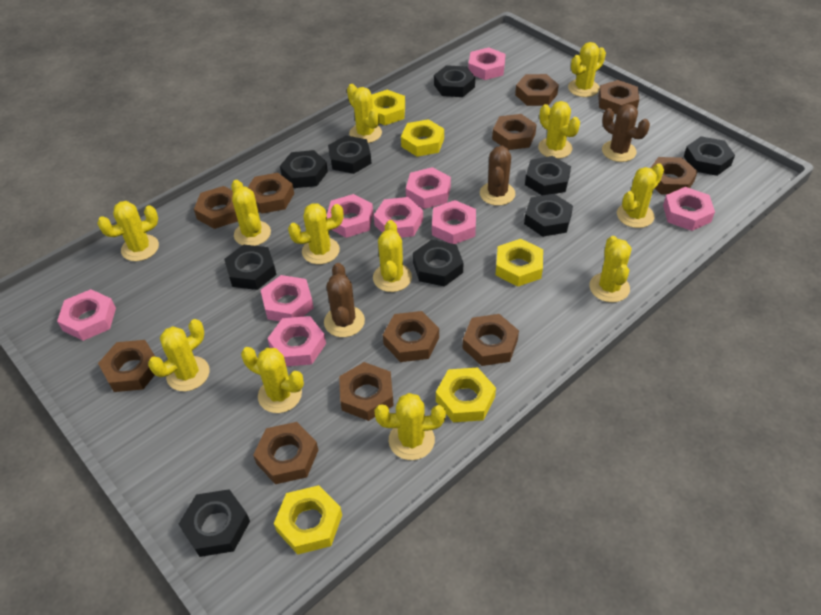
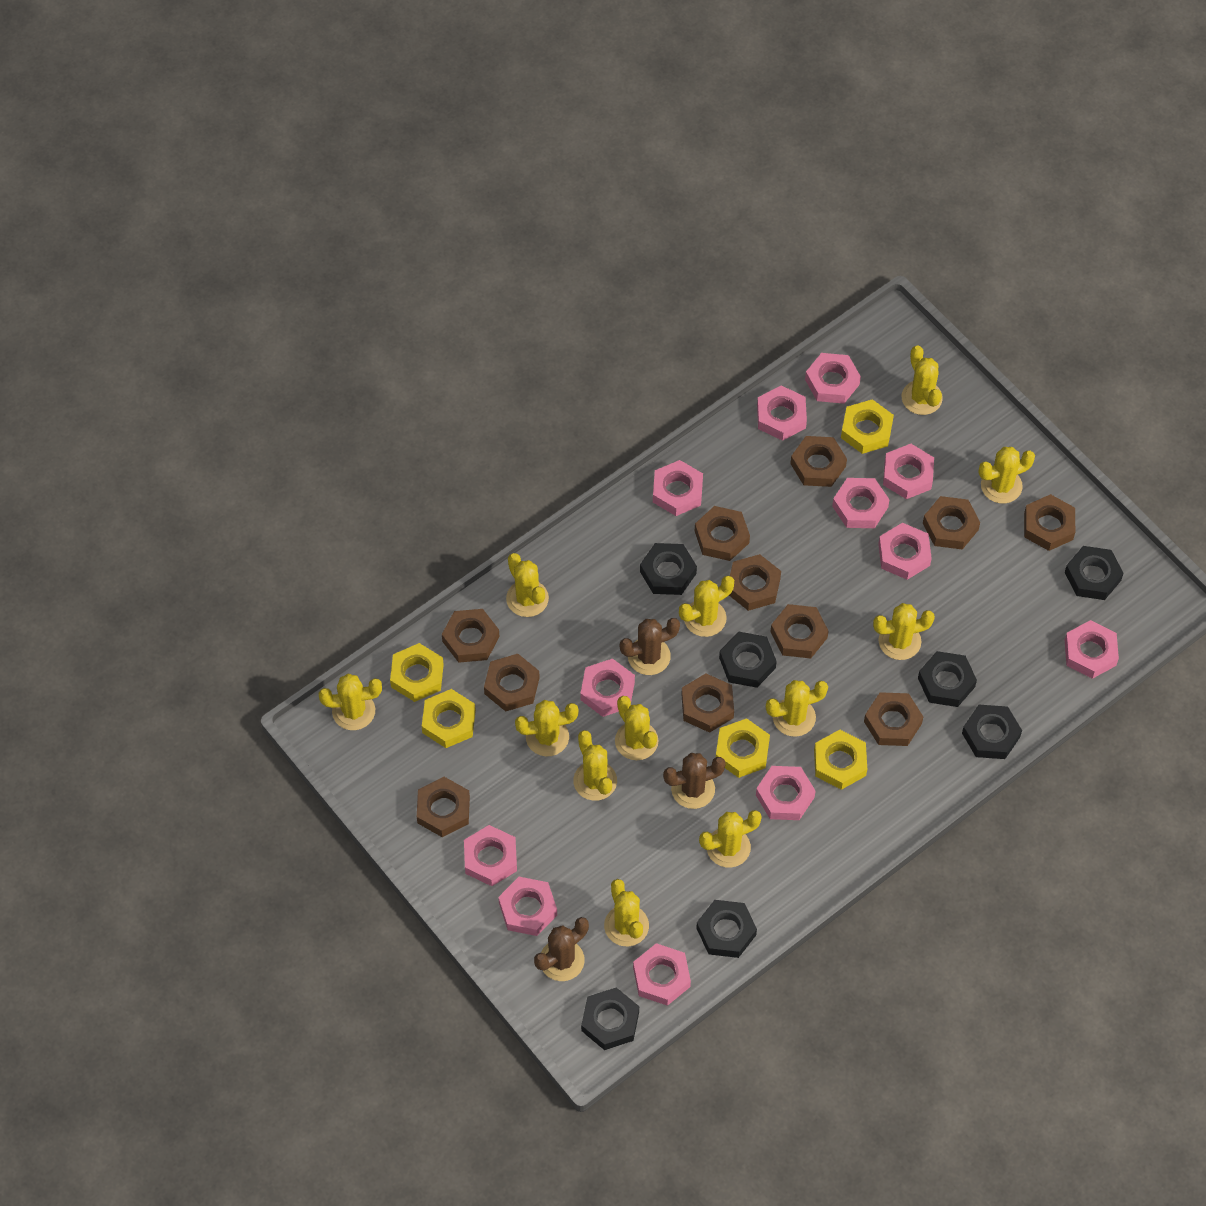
black nut: [179,489,250,557] [224,245,277,290] [280,150,328,188] [328,135,372,174] [413,240,463,287] [434,65,475,97] [524,194,573,237] [525,156,571,196] [684,136,735,176] = 9 -> [581,987,639,1050] [640,543,697,595] [696,900,757,958] [719,631,777,688] [918,651,977,707] [962,705,1022,759] [1065,546,1124,600] = 7
pink nut: [57,289,116,341] [261,275,314,321] [267,316,326,367] [327,194,373,238] [374,197,423,238] [406,167,451,209] [432,200,476,244] [468,47,506,80] [663,187,715,231] = 9 -> [464,825,517,886] [498,877,557,936] [580,659,635,717] [633,943,691,1006] [653,460,703,516] [756,766,815,820] [757,386,807,441] [805,353,861,404] [832,478,889,528] [878,523,932,580] [883,444,934,499] [1065,620,1119,679] = 12

